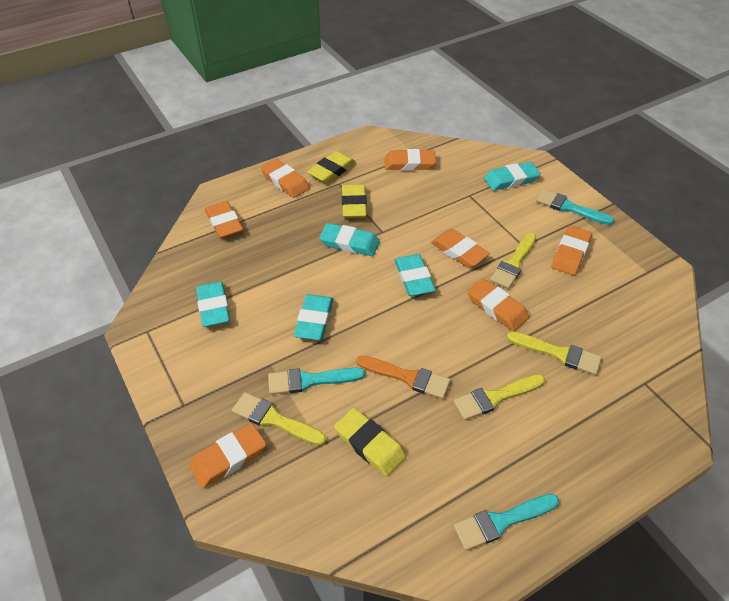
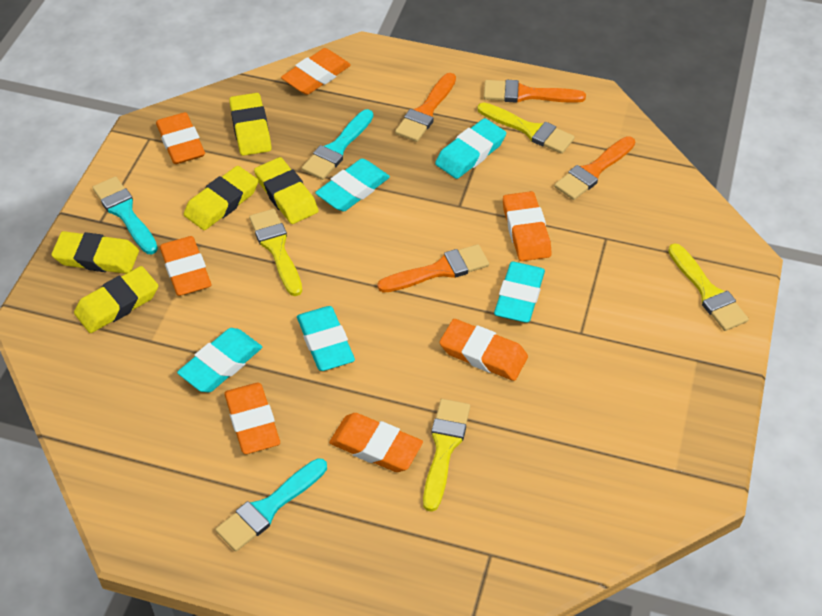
orange brush: [356,356,450,399] = 1 -> [377,244,489,293] [395,73,456,142] [484,80,586,103] [554,136,635,200] = 4
yellow eraser: [307,151,356,183] [334,408,406,476] [342,185,367,218] = 3 -> [51,231,139,274] [74,266,158,333] [184,166,259,230] [229,93,272,156] [254,157,319,224] = 5

